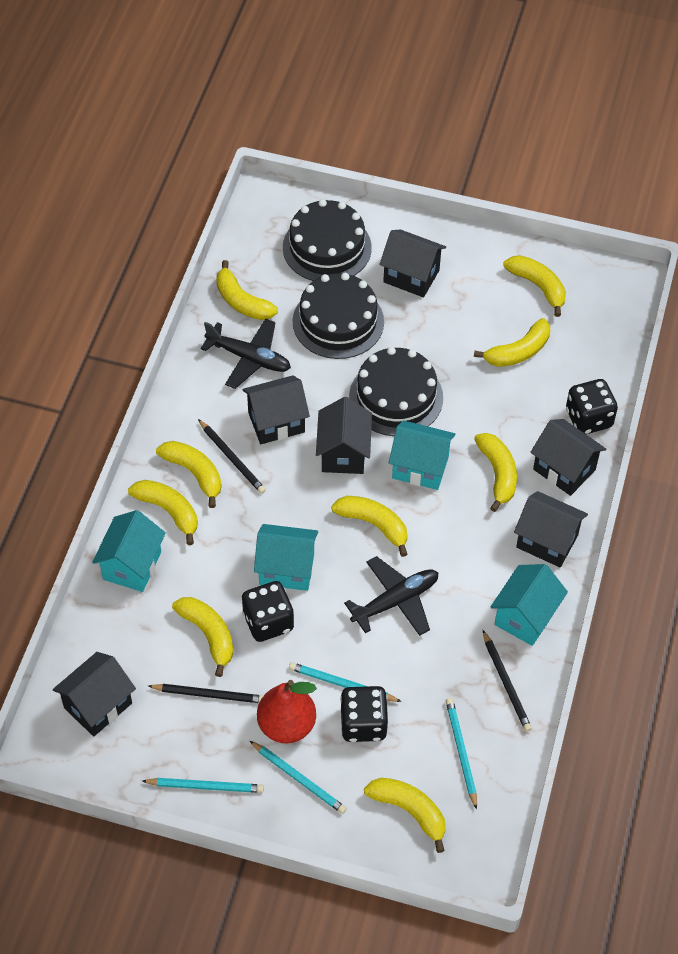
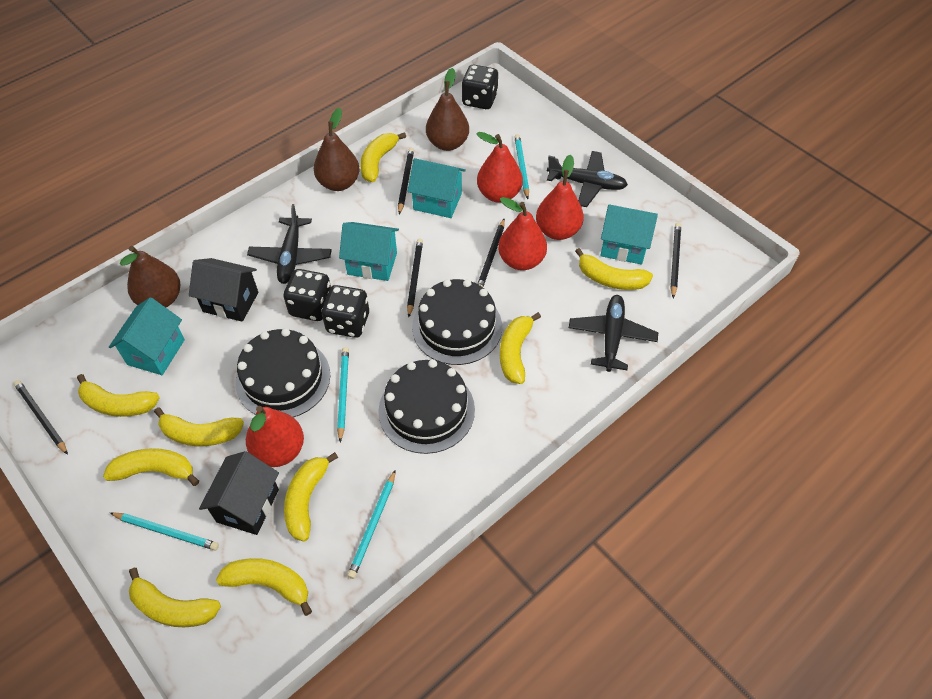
black house: [53,652,136,737] [242,375,310,444] [316,397,372,474] [379,230,446,297] [514,491,588,567] [530,419,606,496] = 6 -> [189,258,258,322] [199,451,279,535] = 2
black pencil: [148,684,263,703] [198,419,266,494] [483,630,532,732] = 3 -> [14,380,68,455] [398,148,414,214] [407,239,423,317] [477,218,505,287] [670,223,681,298] = 5
black plane: [200,318,291,389] [344,556,439,636] = 2 -> [247,204,332,284] [547,151,628,207] [569,295,658,372] = 3
brown pear: none = 0 -> [120,246,180,307] [314,108,360,191] [426,68,469,151] = 3
red pear: [257,680,317,743] = 1 -> [246,406,304,467] [476,132,523,203] [498,197,547,270] [536,155,584,240] = 4

